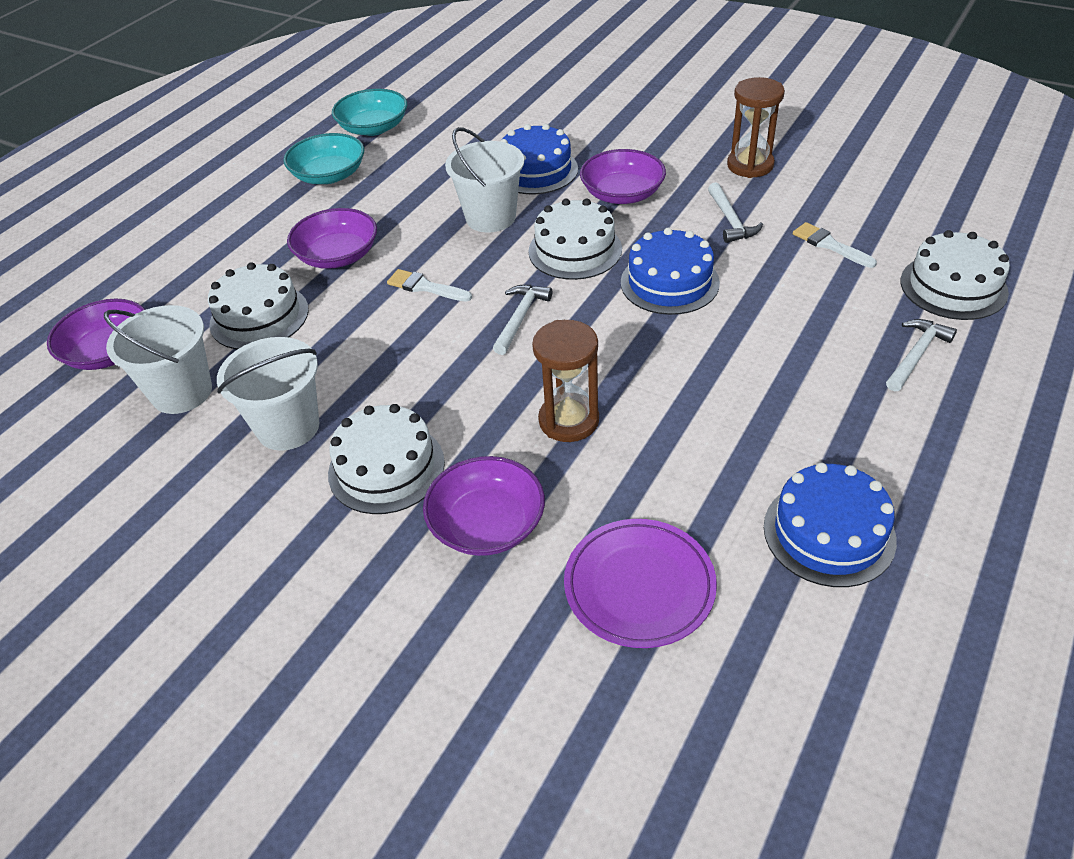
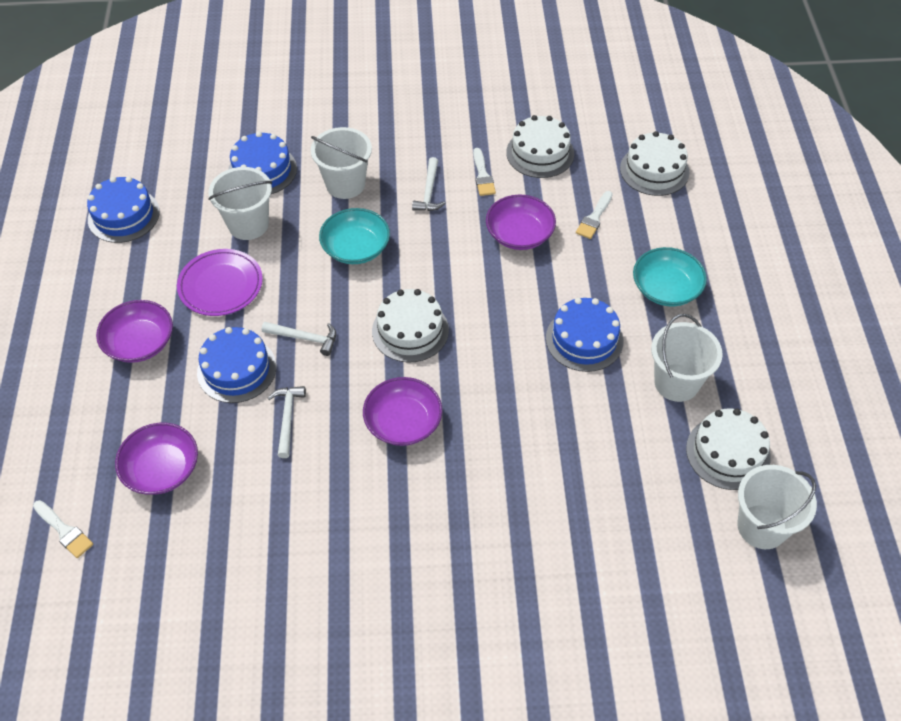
blue cake: [500,124,578,194] [621,228,720,315] [764,462,897,587] = 3 -> [87,177,160,243] [197,327,276,403] [228,132,297,194] [546,298,623,372] = 4
brown hourglass: [532,320,599,442] [727,77,785,178] = 2 -> none = 0
white brush: [387,269,472,302] [793,222,877,268] = 2 -> [33,500,93,558] [473,148,496,196] [576,191,613,239] = 3
white bucket: [104,305,212,414] [217,337,319,451] [445,127,524,232] = 3 -> [208,167,272,240] [311,127,372,199] [651,314,723,402] [737,465,817,549] = 4

